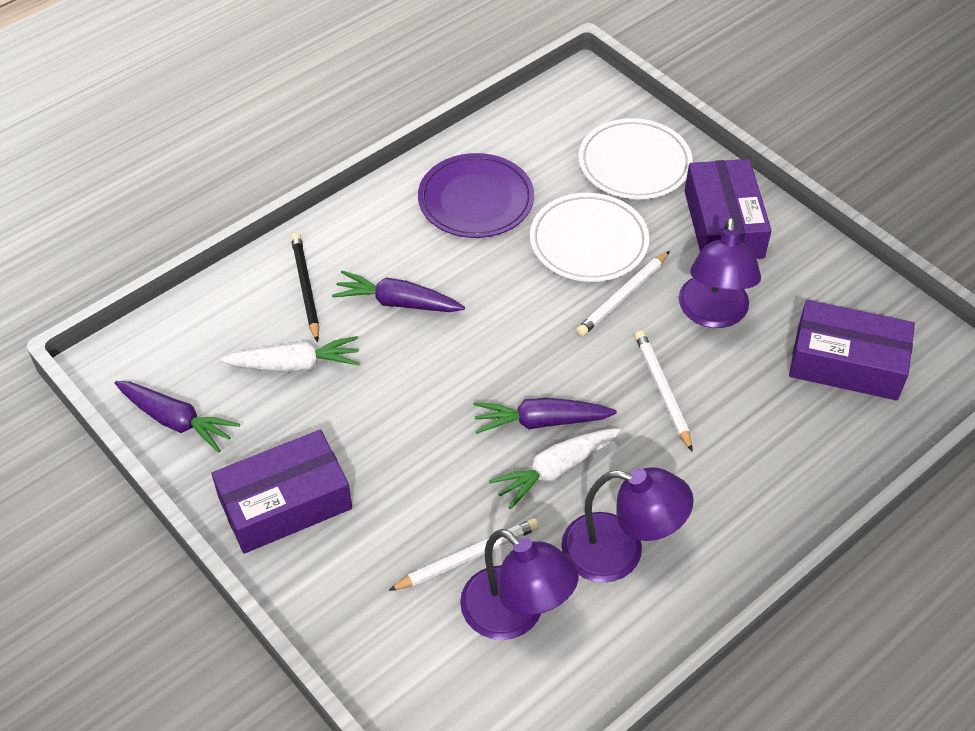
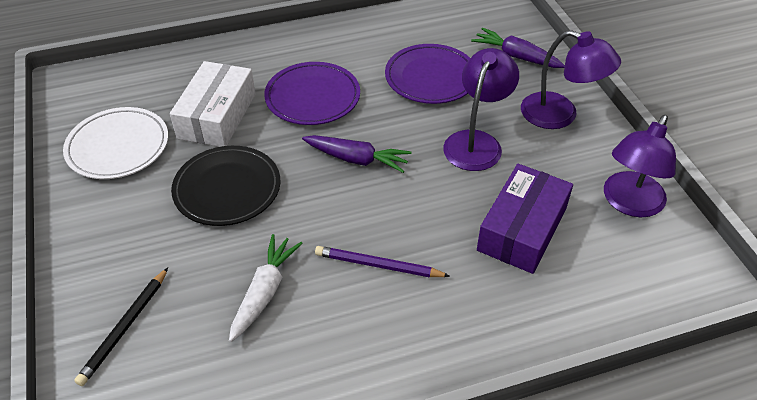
black plate: none = 0 -> [171,146,280,226] = 1
purple box: [211,430,352,554] [685,159,772,259] [789,300,915,400] = 3 -> [477,164,573,274] = 1
purple carrot: [115,381,240,453] [332,271,465,312] [473,397,617,434] = 3 -> [302,135,411,173] [471,28,565,68] = 2
purple pencil: none = 0 -> [315,246,450,278] = 1
purple plate: [418,153,534,238] = 1 -> [264,62,360,125] [385,44,470,104] = 2
white box: none = 0 -> [170,61,256,147] = 1
white carrot: [220,336,360,372] [489,428,621,509] = 2 -> [229,234,303,342] = 1
white pencil: [388,518,539,591] [576,251,670,336] [635,330,693,452] = 3 -> none = 0
white plate: [530,193,649,282] [578,118,692,199] = 2 -> [63,107,168,179] = 1

